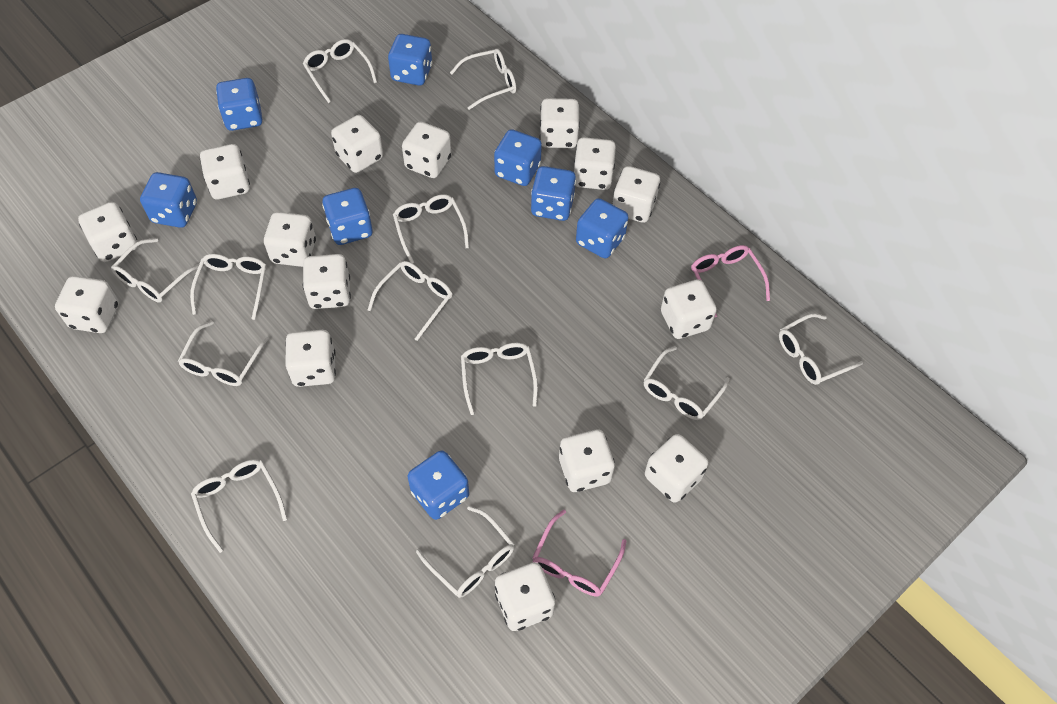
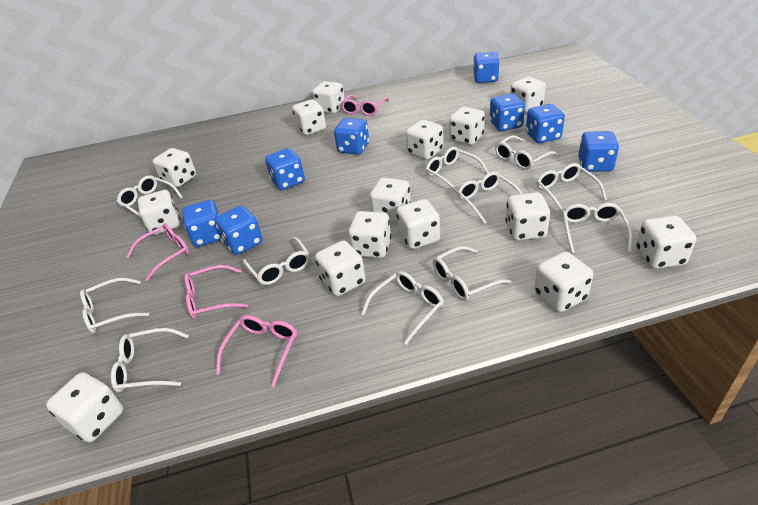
pink glasses: [532,510,626,597] [691,245,770,318] = 2 -> [126,223,189,281] [184,265,248,319] [216,315,297,387] [341,95,389,116] = 4
white glasses: [111,238,200,302] [178,321,269,386] [190,254,266,320] [191,459,287,553] [303,39,377,103] [368,261,452,341] [393,194,469,264] [416,506,514,598] [450,49,516,110] [461,343,538,415] [644,346,730,420] [779,313,863,385] = 12 -> [80,278,149,334] [111,328,189,392] [117,176,183,218] [243,237,310,285] [361,271,444,345] [426,147,489,194] [433,246,512,301] [458,172,522,224] [495,135,558,170] [537,163,607,214] [562,203,632,253] = 11

